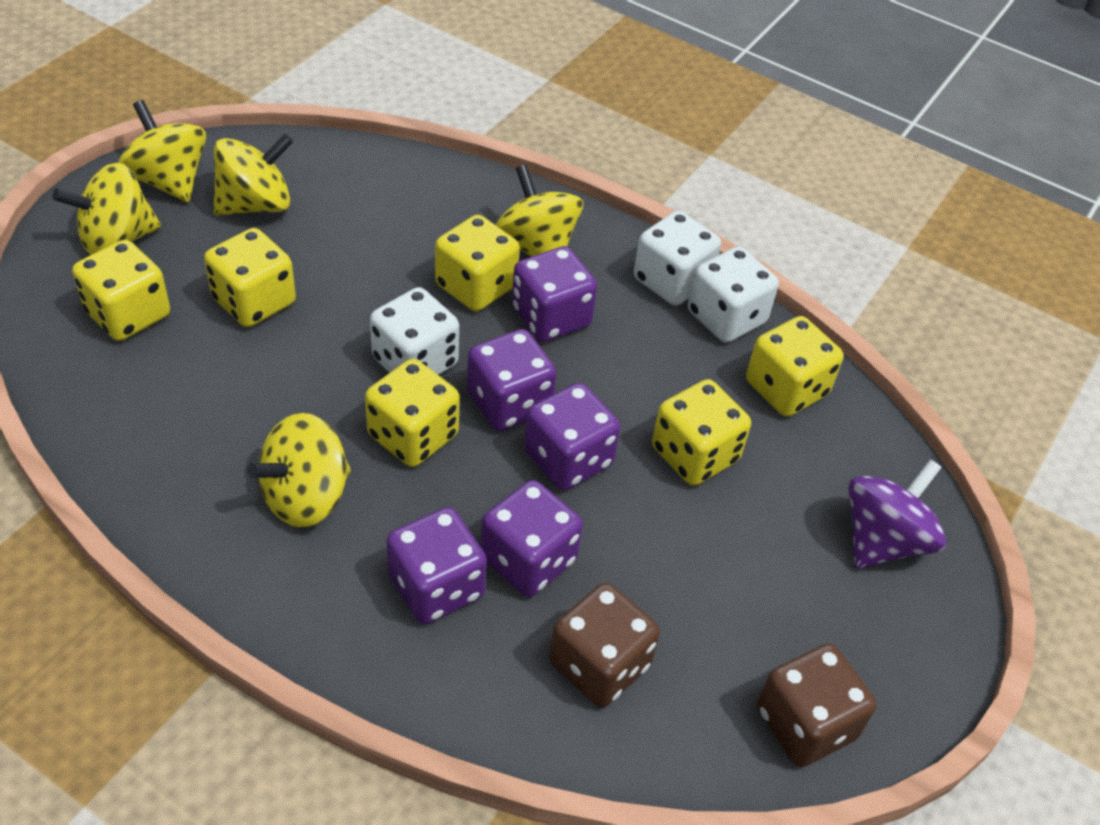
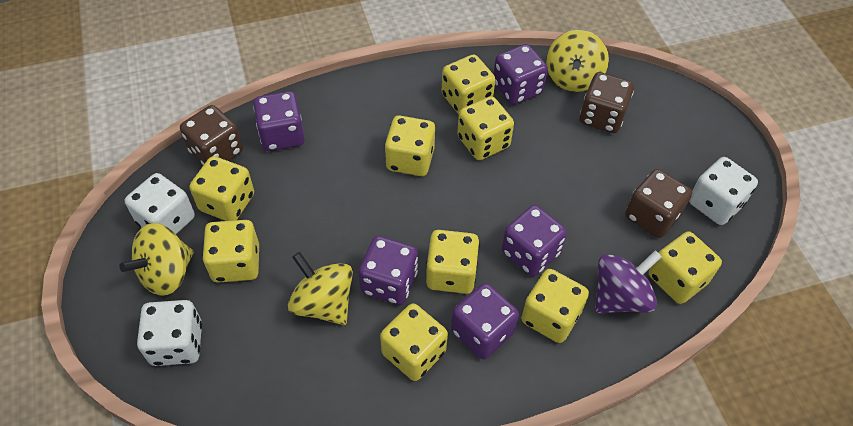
brown dice: [549,583,660,707] [757,643,876,767] = 2 -> [180,105,243,165] [580,72,634,133] [625,169,692,238] = 3
yellow dice: [72,240,170,341] [204,228,296,327] [365,359,460,467] [435,215,520,311] [652,379,751,486] [746,316,843,417] = 6 -> [189,156,254,221] [202,220,259,283] [380,303,448,381] [385,115,435,176] [426,230,479,294] [442,54,496,114] [457,96,514,160] [521,269,589,343] [649,231,722,304] = 9
yellow spinning top: [52,162,161,255] [118,100,206,202] [213,134,293,216] [247,413,351,528] [495,165,583,257] = 5 -> [119,223,194,296] [288,252,353,325] [546,30,609,92] = 3

